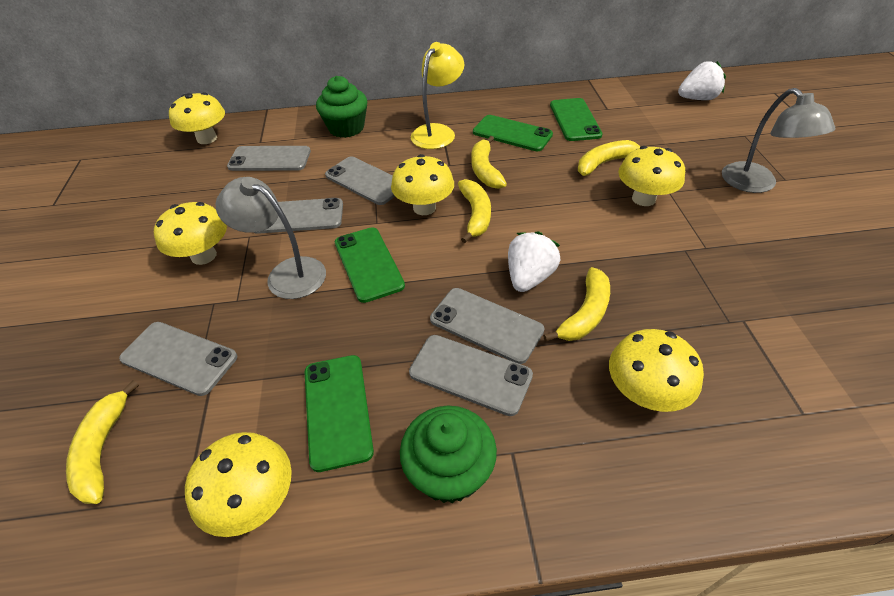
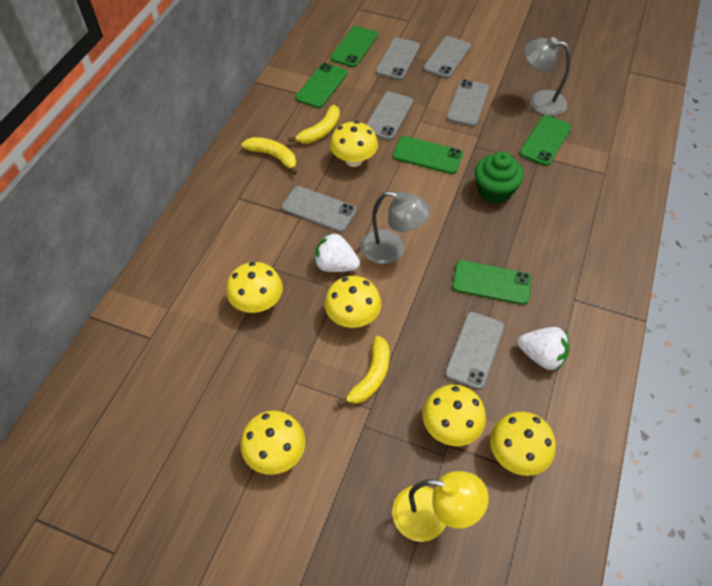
green cupcake: [316,76,367,138] [400,406,497,503] = 2 -> [475,152,524,204] = 1
green phone: [305,355,374,472] [335,227,405,303] [473,115,553,151] [550,98,603,141] = 4 -> [295,63,347,108] [330,26,378,67] [392,136,463,174] [452,260,532,305] [519,115,572,166] = 5
yellow banana: [66,380,139,504] [458,179,491,243] [471,136,507,189] [543,267,610,342] [578,140,640,176] = 5 -> [241,137,297,175] [288,105,340,144] [337,336,390,406] = 3

